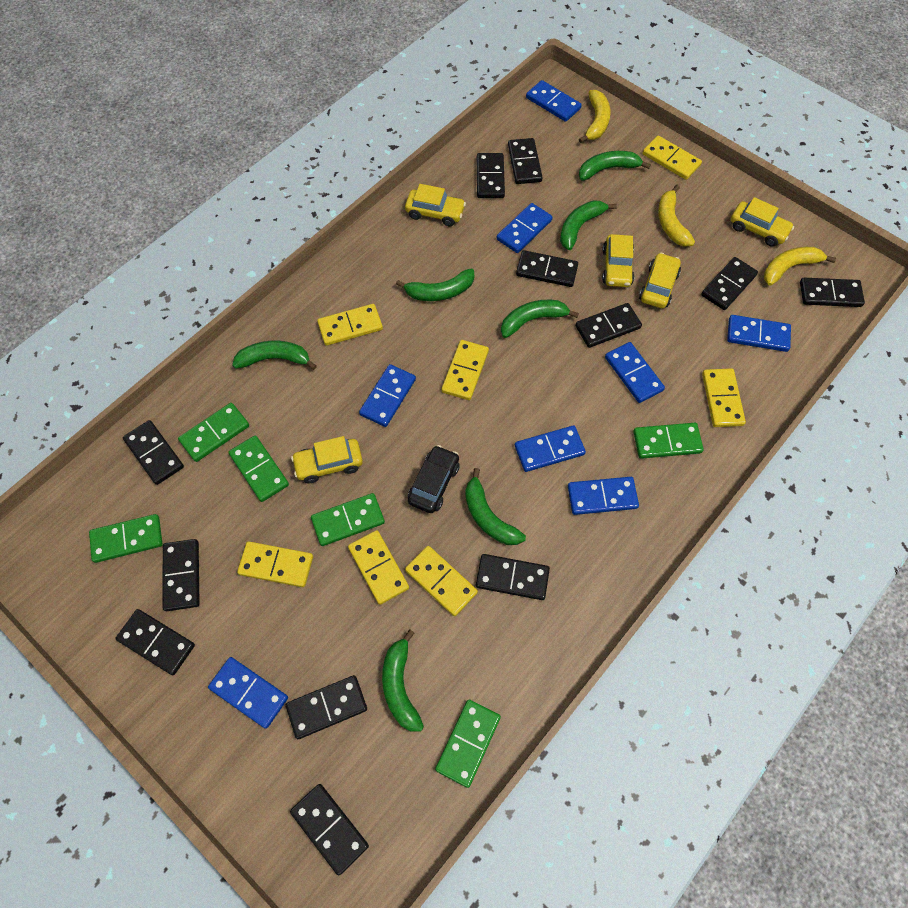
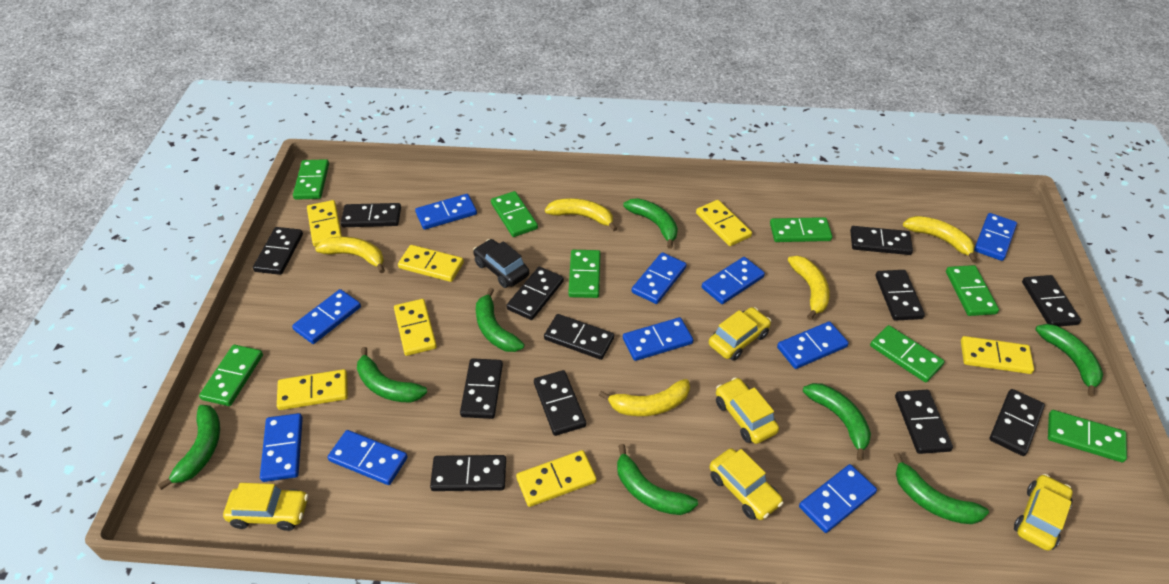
blue domino: [208,657,288,729] [359,364,416,427] [497,203,553,253] [515,426,586,472] [526,80,582,122] [568,477,639,515] [605,342,665,403] [727,315,791,352] = 8 -> [260,413,303,482] [292,289,361,344] [327,430,408,485] [415,194,477,230] [623,317,693,361] [632,252,687,304] [702,257,765,304] [777,321,849,369] [799,464,877,533] [974,213,1017,261] = 10
green banana: [232,341,317,370] [382,629,424,732] [396,269,474,301] [465,468,526,545] [501,300,579,338] [560,200,617,250] [579,151,651,181] = 7 -> [158,405,220,490] [357,347,427,402] [476,288,525,352] [617,444,698,515] [623,198,678,249] [803,383,871,461] [893,453,989,524] [1036,324,1103,397] = 8
green domino: [89,514,163,563] [178,403,249,462] [228,436,289,502] [311,493,385,546] [435,700,501,788] [633,423,704,459] = 6 -> [199,345,263,406] [293,159,329,200] [491,191,538,237] [568,250,600,298] [770,217,832,242] [870,325,945,382] [946,265,999,316] [1048,410,1127,462] = 8
yellow banana: [579,90,611,143] [658,185,695,247] [764,247,836,286] = 3 -> [315,237,385,273] [545,198,618,231] [599,379,690,416] [788,256,830,320] [903,216,977,262] = 5

